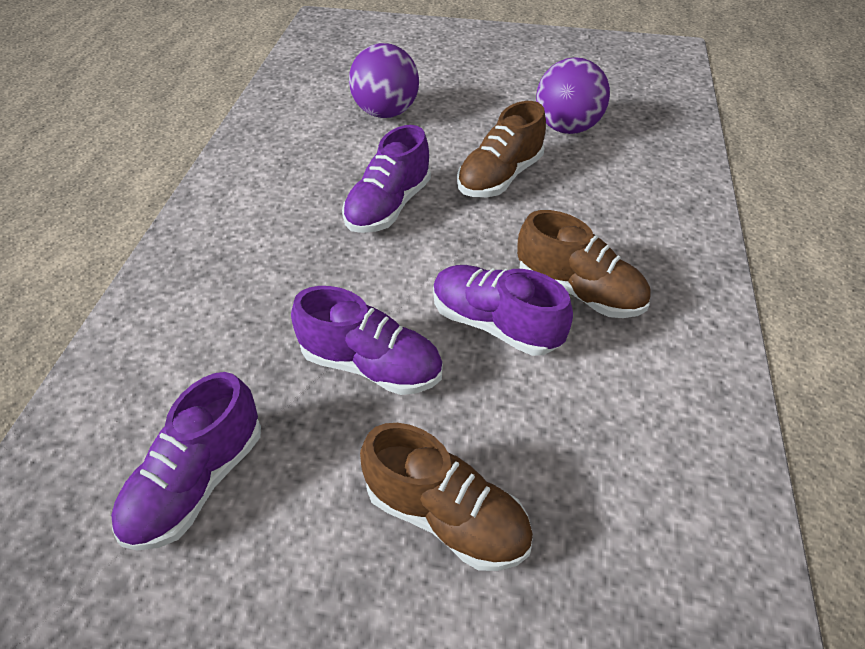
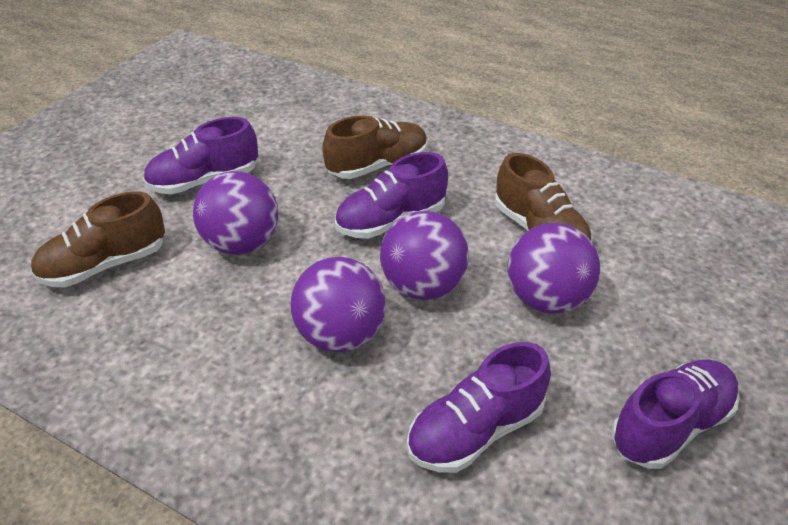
purple ball: [349,43,419,118] [536,57,610,134] = 2 -> [193,171,278,255] [290,257,386,352] [380,211,469,300] [508,223,600,313] = 4

